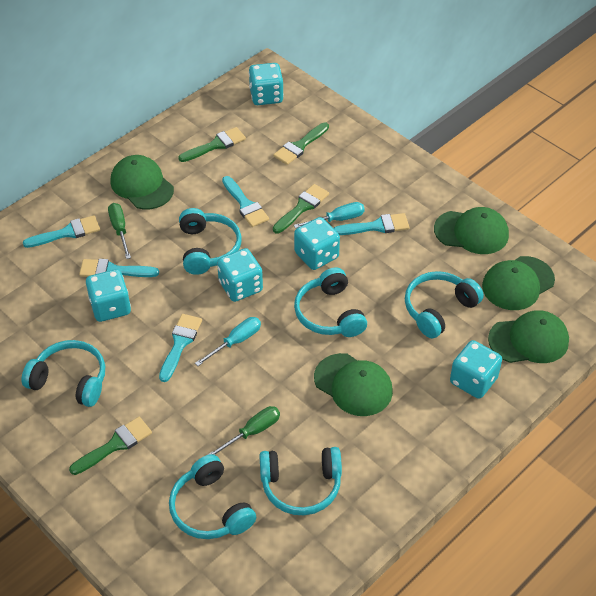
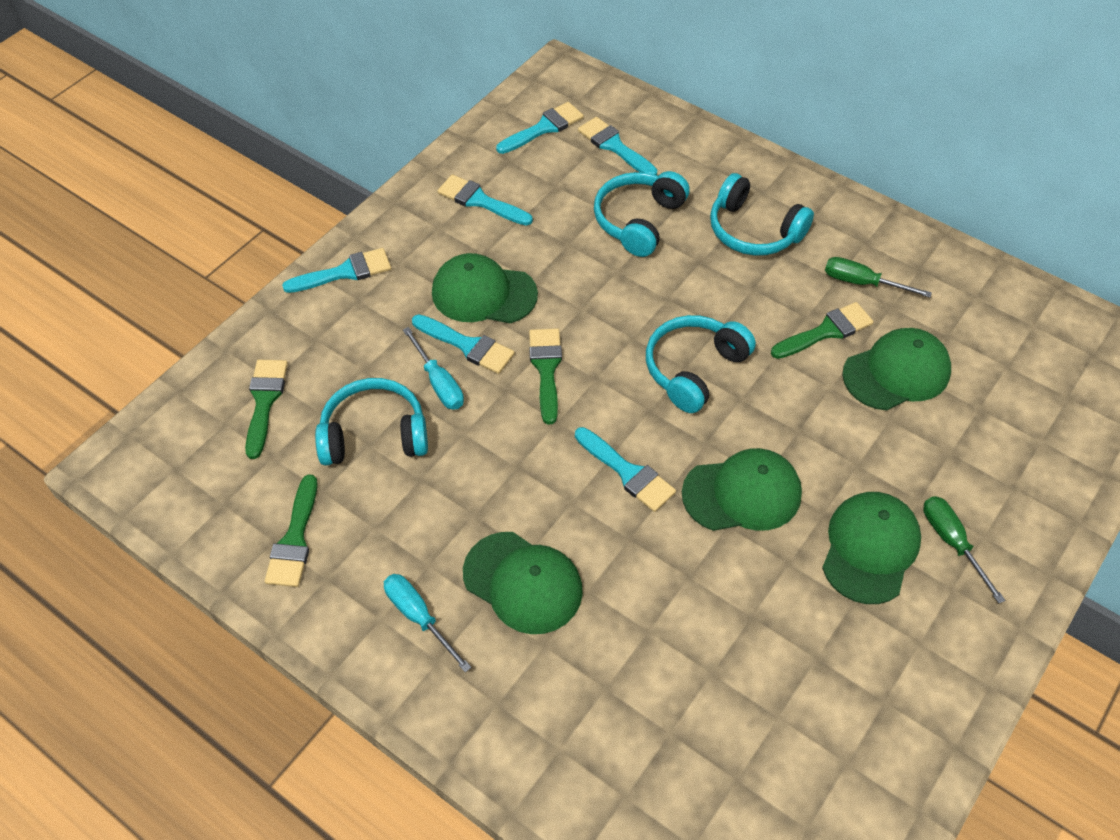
turquoise brush: [23,215,100,248] [79,259,159,277] [159,314,202,382] [222,176,269,227] [333,213,410,235] = 5 -> [282,248,391,293] [412,314,515,374] [437,174,533,226] [496,102,584,154] [575,427,676,512] [578,117,657,175] = 6
turquoise dice: [86,269,131,322] [217,248,263,302] [249,63,284,105] [294,217,340,270] [450,340,502,399] = 5 -> none = 0
turquoise headphones: [21,340,105,407] [169,454,256,539] [179,208,242,275] [259,447,342,515] [294,267,367,337] [405,271,484,339] = 6 -> [315,378,428,466] [594,171,690,257] [646,315,756,413] [710,173,814,256] = 4

